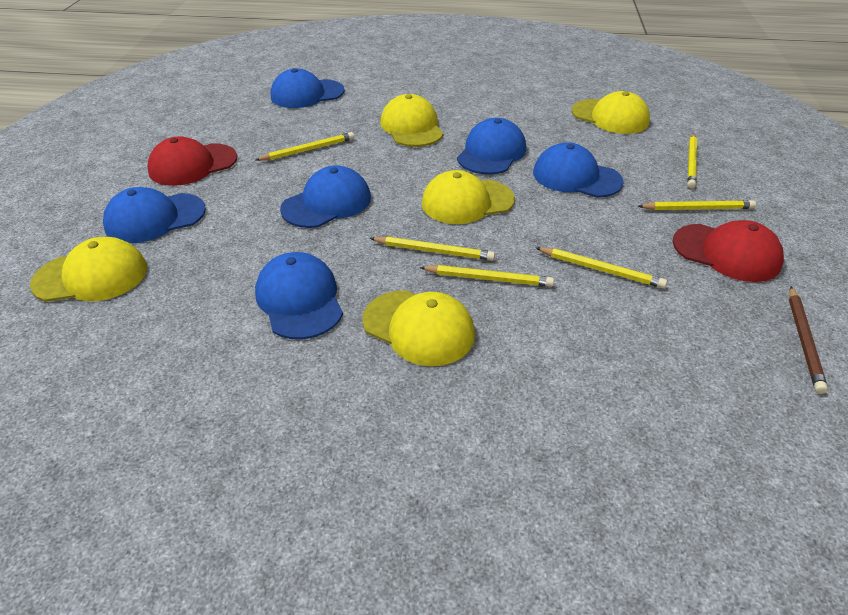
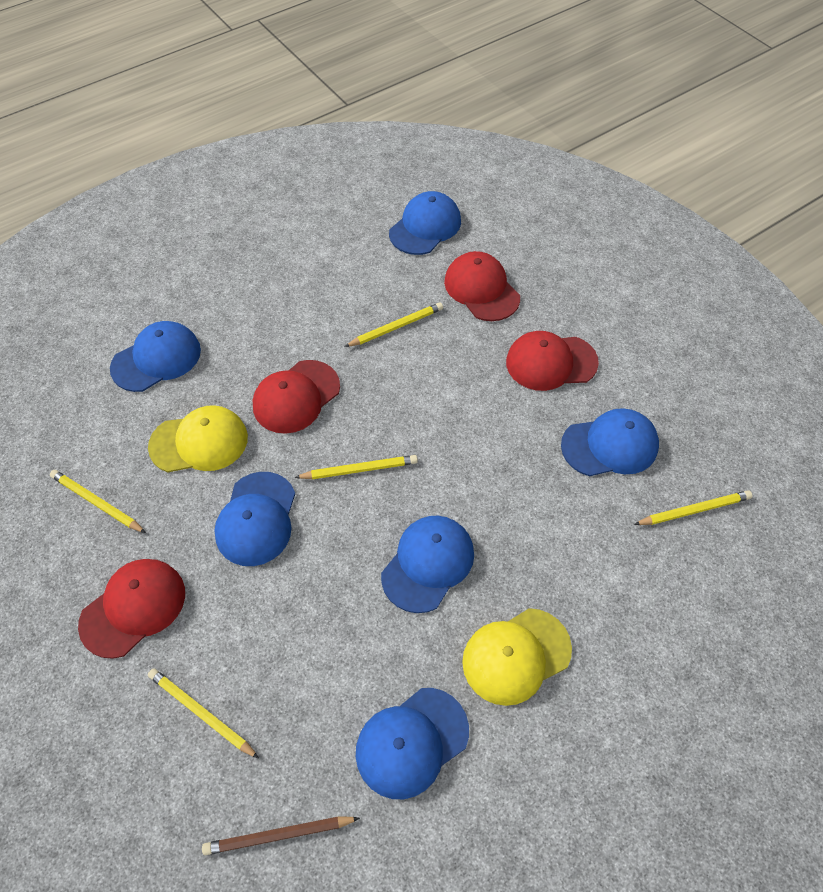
red cap: [147,136,237,186] [673,220,784,282] = 2 -> [78,559,185,659] [253,360,340,434] [444,251,520,321] [506,331,599,391] = 4
yellow cap: [30,237,147,302] [362,290,475,366] [380,94,443,147] [422,170,515,224] [572,91,650,134] = 5 -> [148,405,248,472] [462,608,572,706] = 2
yellow pencil: [255,132,354,161] [370,236,495,261] [419,265,554,287] [536,247,667,288] [638,200,756,210] [687,133,697,188] = 6 -> [50,470,146,533] [148,668,259,759] [295,455,418,479] [345,302,443,347] [634,490,752,525] = 5

